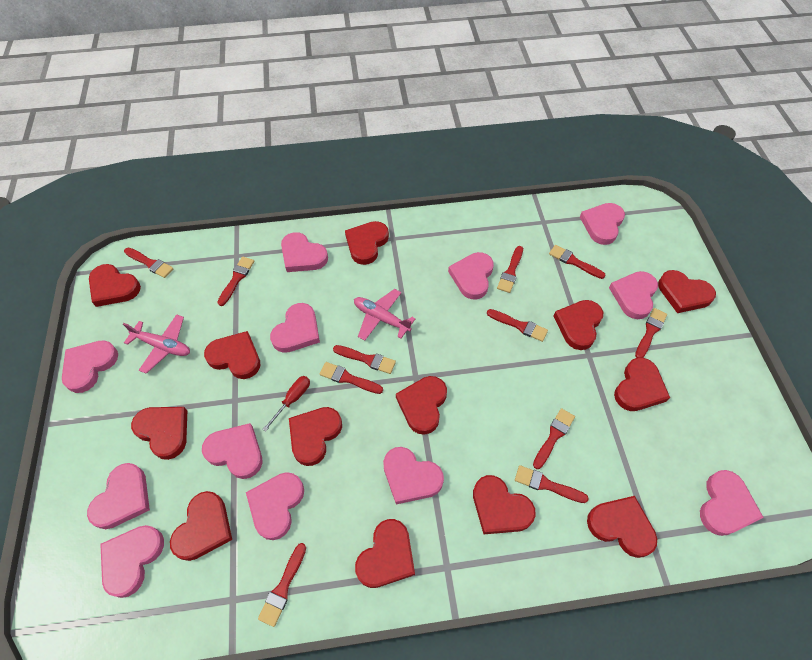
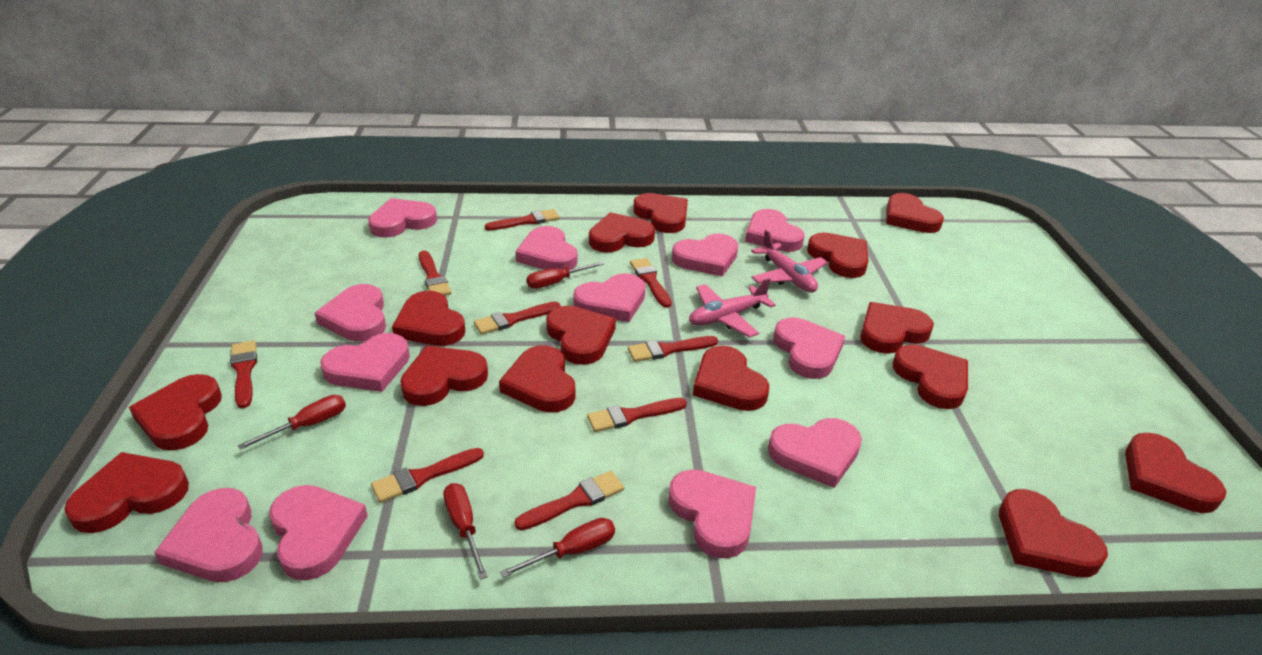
red brush: [124,248,174,278] [217,257,254,306] [258,543,306,627] [319,362,383,394] [333,345,396,374] [487,309,548,342] [497,246,523,293] [515,465,589,503] [533,408,575,469] [549,245,606,279] [635,308,667,358] = 11 -> [230,341,257,408] [371,448,484,503] [419,251,452,296] [474,301,560,335] [485,209,560,231] [514,471,624,530] [587,398,687,432] [628,336,718,362] [630,258,672,308] = 9
red heart: [89,264,141,307] [131,407,187,460] [170,491,232,561] [204,331,261,379] [289,407,342,466] [345,221,389,265] [355,519,415,588] [396,376,447,435] [473,475,536,534] [554,300,603,350] [587,496,657,558] [614,358,670,411] [658,270,716,313] = 13 -> [64,452,189,533] [129,374,222,451] [392,291,466,346] [400,346,488,406] [499,345,575,413] [546,306,616,365] [589,212,655,252] [633,193,688,233] [693,346,769,411] [807,233,869,278] [860,302,934,354] [886,193,944,233] [893,344,968,409] [999,489,1108,577] [1125,433,1226,513] = 15
red screwdriver: [263,376,310,431] = 1 -> [238,395,346,450] [443,483,488,580] [500,518,615,578] [526,262,604,289] = 4

